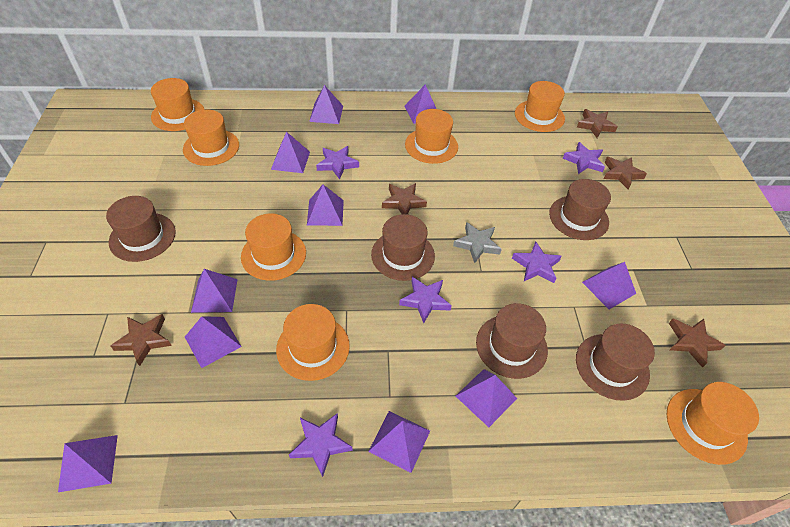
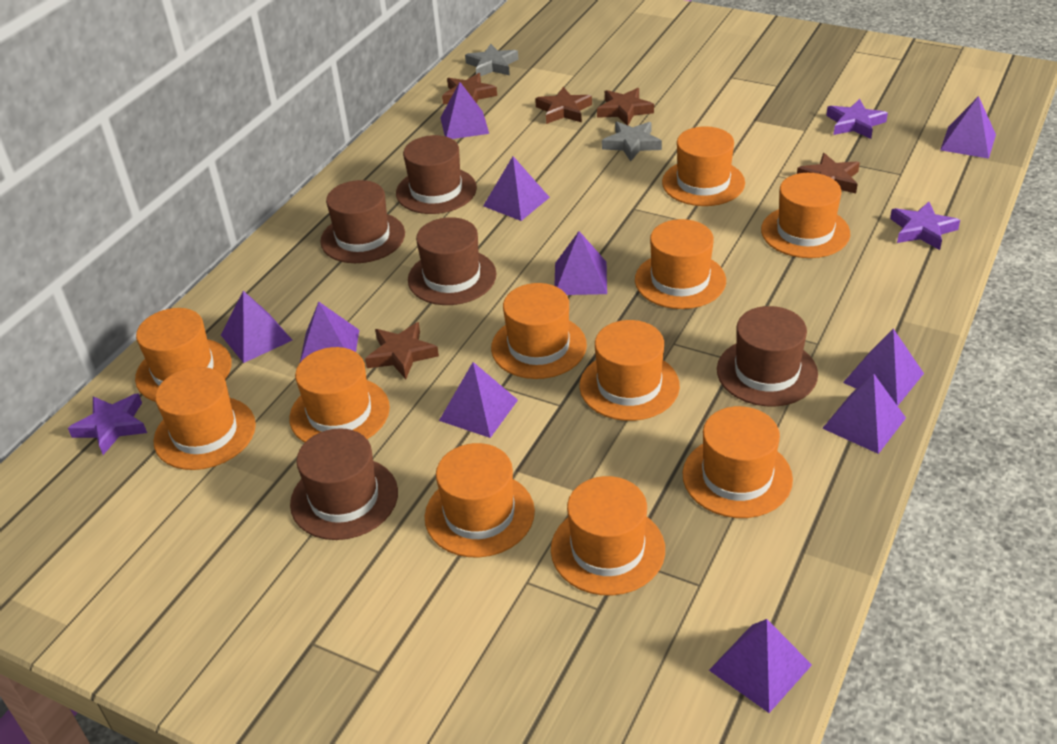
grey star: [453,222,502,263] = 1 -> [465,44,518,76] [602,122,662,161] = 2
orange hat: [151,78,205,131] [183,109,239,166] [241,213,306,281] [276,304,350,381] [405,109,458,164] [515,81,565,132] [667,382,759,465] = 7 -> [135,308,232,402] [153,367,256,470] [289,347,390,443] [425,443,535,557] [491,283,587,379] [551,476,665,596] [579,320,680,421] [635,219,726,309] [662,126,745,206] [683,406,793,518] [761,173,850,258] = 11
purple star: [289,413,353,477] [316,146,359,179] [399,277,452,324] [512,242,562,283] [563,142,605,174] = 5 -> [68,393,147,455] [826,99,888,139] [890,202,960,250] = 3

